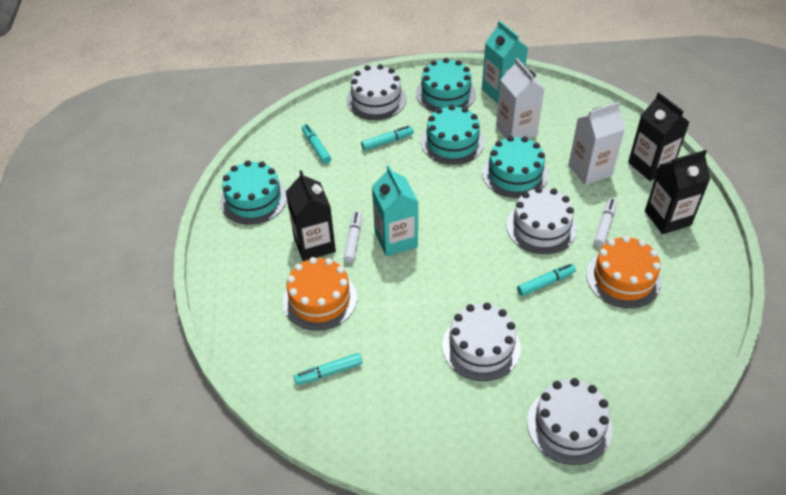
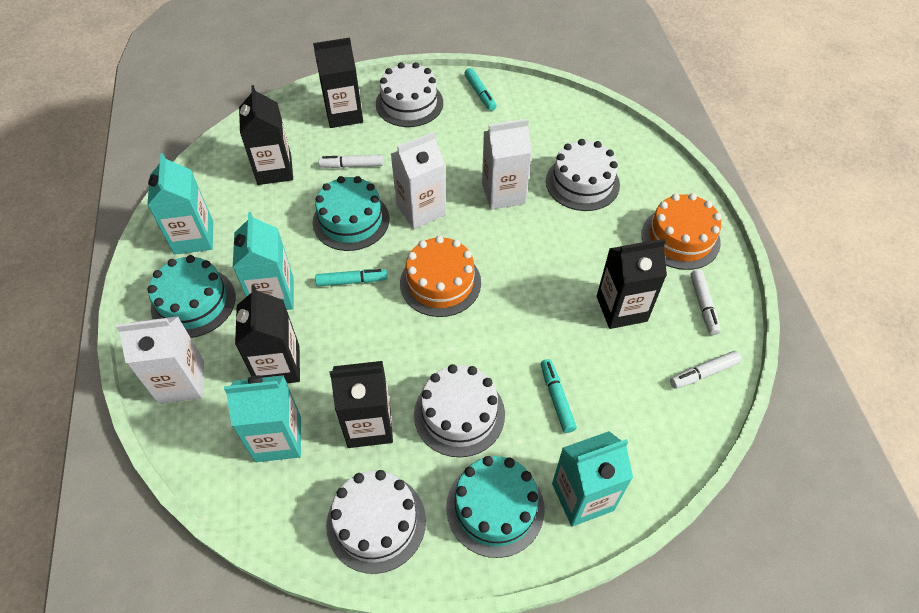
black carton: [286,170,336,261] [628,92,689,181] [645,150,710,234] = 3 -> [235,285,300,383] [239,85,293,185] [313,37,363,128] [330,361,393,448] [597,239,667,329] = 5
turquoise cake: [220,160,287,225] [416,58,476,112] [421,105,484,165] [482,136,548,198] = 4 -> [148,255,236,338] [313,176,389,251] [446,456,544,558] = 3
turquoise carton: [372,165,418,256] [482,21,528,103] = 2 -> [147,153,213,255] [224,375,301,462] [233,212,294,310] [552,431,633,527] = 4
turquoise marker: [294,353,362,385] [302,124,331,164] [361,126,414,151] [517,264,576,296] = 4 -> [315,269,387,286] [464,68,497,111] [541,359,577,433] = 3
white carton: [496,58,544,139] [568,102,625,185] = 2 -> [116,316,204,404] [391,132,446,229] [482,119,532,210] = 3
white marker: [343,211,362,263] [594,198,617,247] = 2 -> [319,155,383,168] [670,351,741,389] [690,270,721,335] = 3

